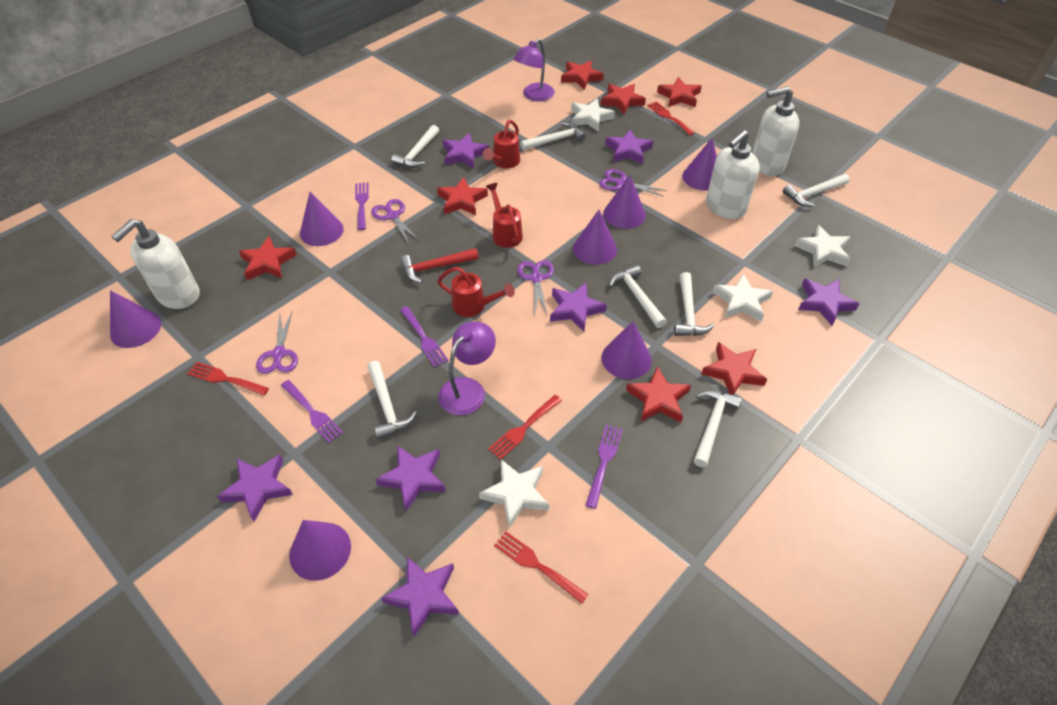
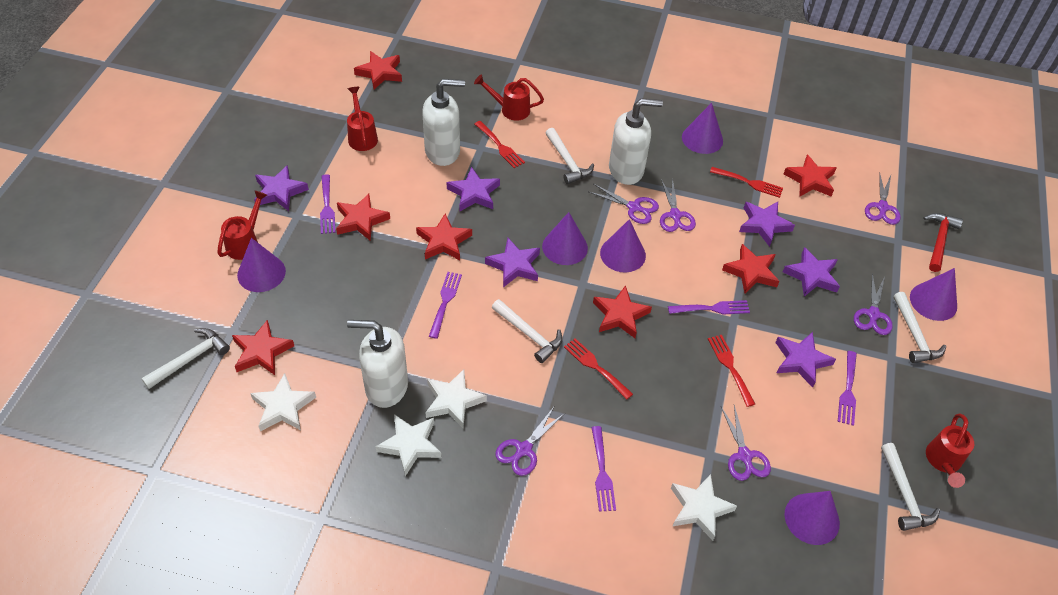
purple cone: [110,290,161,348] [289,520,351,581] [300,192,344,246] [573,210,617,265] [601,321,652,379] [603,175,646,229] [682,138,717,191] = 7 -> [237,238,286,292] [542,212,588,265] [600,219,646,273] [682,103,723,154] [784,491,840,545] [910,268,957,321] = 6
purple fork: [281,380,343,443] [355,182,369,230] [400,306,449,367] [585,425,623,509] = 4 -> [320,175,336,234] [429,272,462,339] [591,426,616,512] [668,300,750,315] [838,351,857,426] = 5
purple lamp: [438,321,496,415] [514,39,555,101] = 2 -> none = 0
purple scissors: [256,312,298,374] [371,199,419,244] [517,260,554,314] [599,169,667,197] = 4 -> [495,407,565,476] [589,184,659,224] [660,178,696,232] [721,405,771,481] [854,273,893,335] [865,172,901,225] = 6
purple star: [217,454,293,522] [375,445,446,511] [381,557,459,637] [443,133,489,168] [550,283,607,332] [605,130,653,164] [798,278,860,326] = 7 -> [254,165,309,211] [446,167,500,211] [485,238,540,287] [739,202,795,247] [775,332,836,388] [783,247,840,297] = 6
red watering can: [437,266,515,317] [483,120,520,168] [486,183,523,248] = 3 -> [217,190,267,260] [347,87,378,151] [474,74,544,121] [926,413,974,488] = 4
white hammer: [367,361,417,439] [391,125,439,168] [520,122,586,150] [609,265,667,328] [674,272,714,336] [693,390,742,467] [783,174,850,207] = 7 -> [141,328,230,389] [492,299,563,363] [546,128,594,184] [881,443,940,531] [894,292,946,363] = 5

